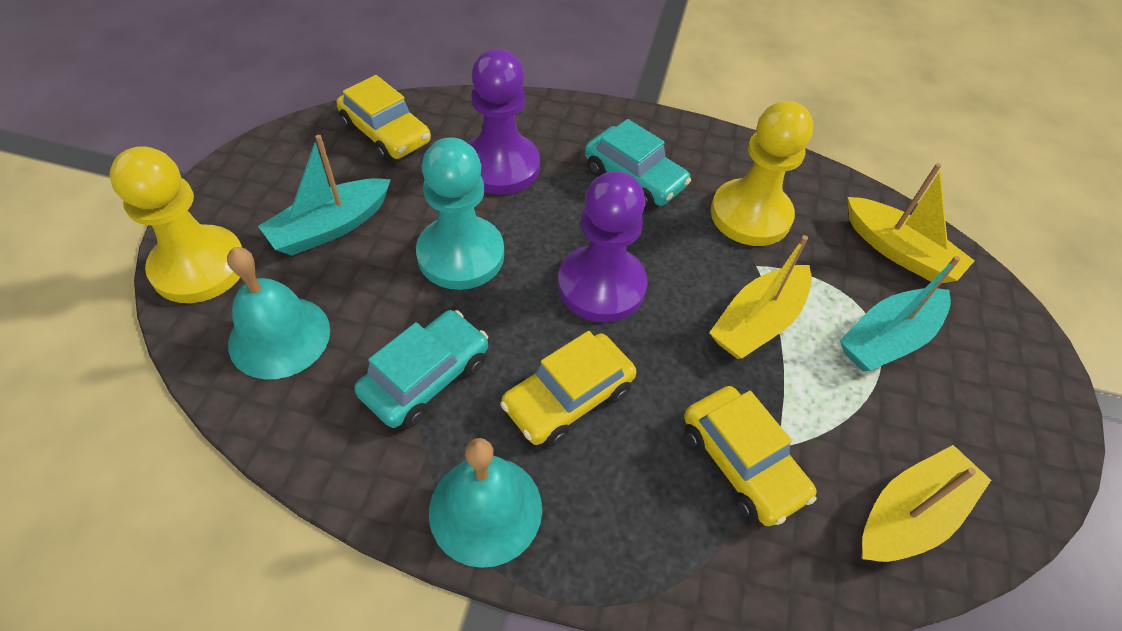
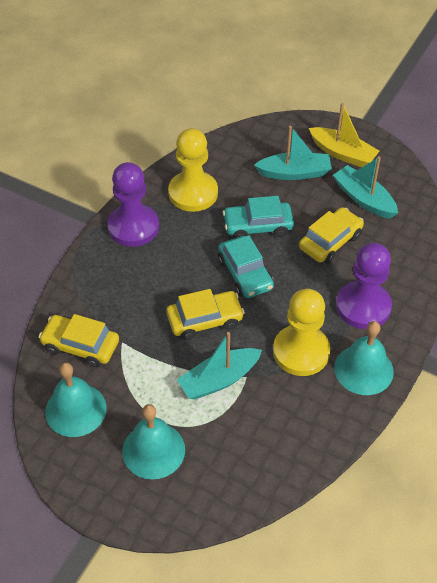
turquoise bell: [227,247,330,380] [429,438,542,568] = 2 -> [45,362,107,437] [122,404,185,479] [334,321,394,395] = 3
turquoise boat: [258,135,391,256] [840,256,960,372] = 2 -> [177,332,262,400] [254,126,332,180] [333,156,398,219] = 3
turquoise pawn: [416,137,504,290] = 1 -> none = 0
yellow boat: [709,235,812,359] [847,163,975,283] [861,445,991,562] = 3 -> [309,103,379,167] = 1

